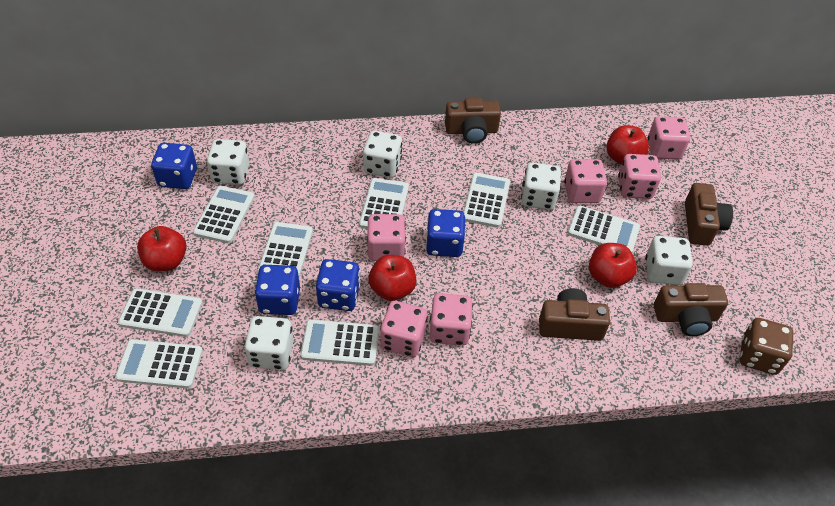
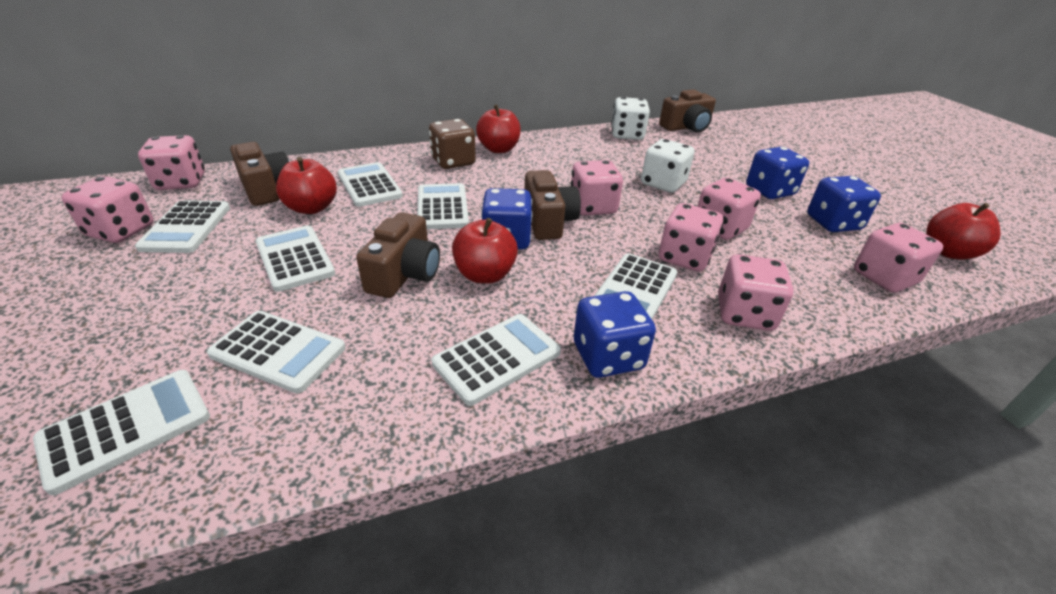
pink dice: [367,214,406,261] [380,301,428,357] [429,293,473,346] [564,159,607,203] [618,154,661,199] [648,117,690,160] = 6 -> [62,176,154,243] [138,135,205,190] [571,160,623,216] [659,203,723,272] [697,178,761,240] [718,254,793,331] [854,223,943,293] = 7
white dice: [207,139,250,185] [244,316,294,370] [363,131,402,178] [521,163,561,210] [645,236,693,285] = 5 -> [611,97,650,140] [641,139,695,193] = 2

